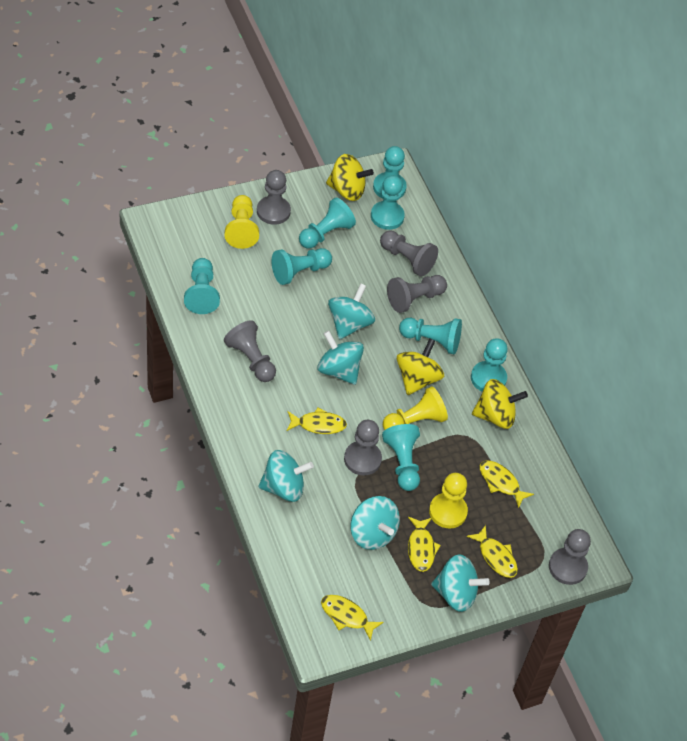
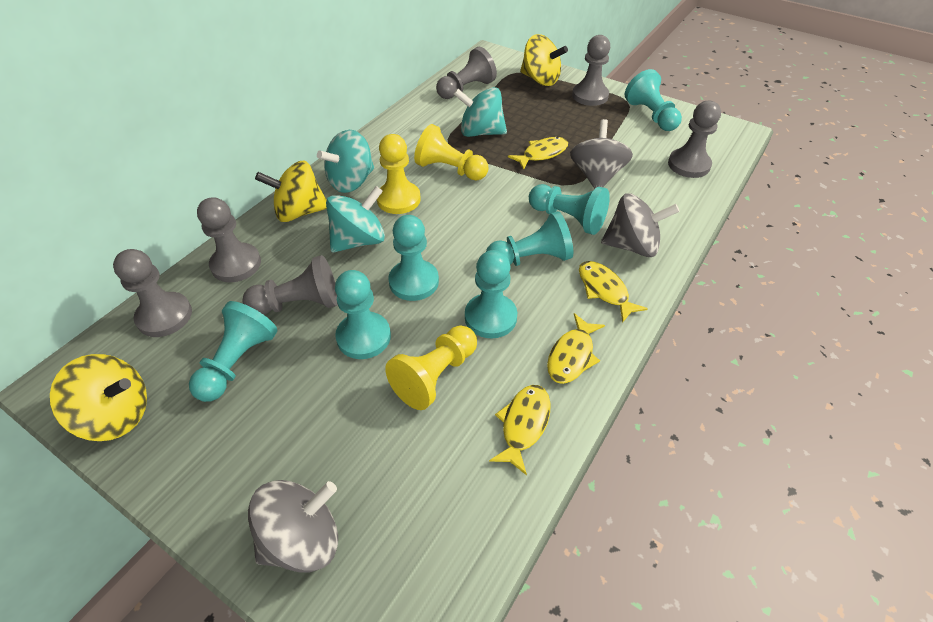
grey spinning top: none = 0 -> [248,480,338,573] [570,119,633,189] [601,194,679,257] = 3
turquoise pawn: [184,258,220,314] [272,248,332,285] [299,198,356,249] [371,175,405,230] [373,146,407,199] [382,424,420,491] [399,318,462,354] [471,338,508,392] = 8 -> [189,301,277,402] [335,270,391,359] [388,215,439,301] [465,250,517,338] [486,211,573,266] [529,184,610,235] [625,69,682,131] = 7
turquoise spinning top: [258,450,314,502] [317,331,364,385] [328,284,375,340] [350,496,400,550] [431,554,490,612] = 5 -> [317,130,374,193] [326,186,385,253] [454,87,507,137] = 3
yellow fish: [287,408,347,434] [321,595,384,641] [408,517,441,572] [467,525,518,578] [480,461,534,508] = 5 -> [489,385,551,475] [508,137,568,170] [547,313,605,384] [579,261,648,323] = 4

